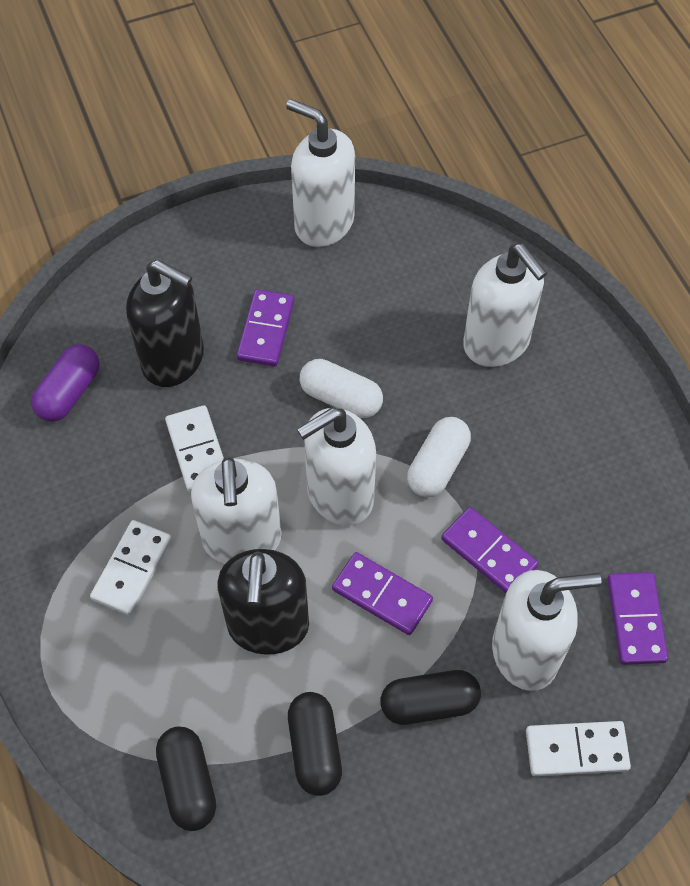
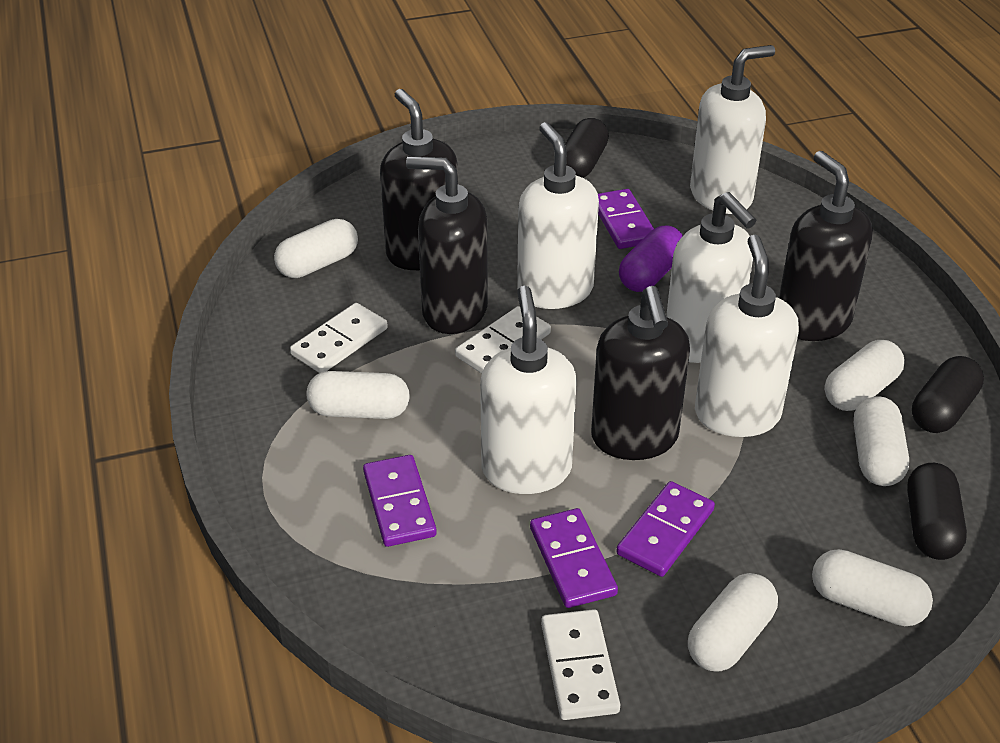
black soap dispenser: [126,260,204,387] [217,549,309,655] = 2 -> [380,89,458,270] [406,156,488,334] [591,286,690,460] [779,151,873,341] = 4
white capsule: [300,359,383,418] [407,417,471,497] = 2 -> [274,219,358,278] [307,371,410,419] [688,573,778,672] [812,549,933,626] [825,340,905,411] [854,396,909,486] = 6

